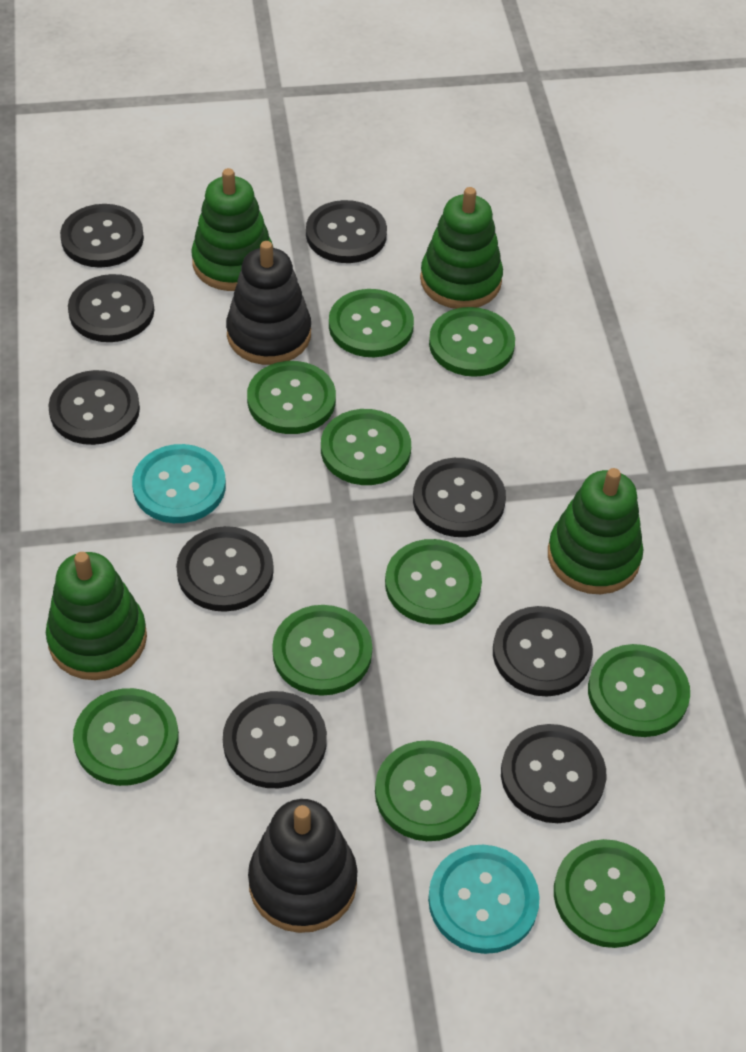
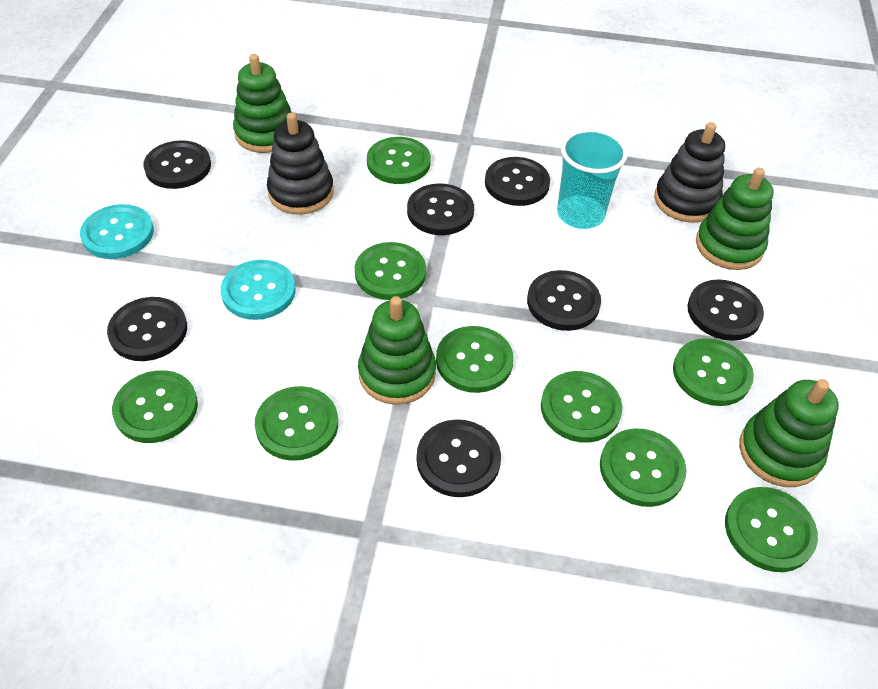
black button: [48,370,140,445] [60,204,144,268] [68,274,154,342] [176,526,274,612] [223,691,327,788] [306,200,387,263] [413,458,506,537] [493,606,593,697] [501,724,606,823] = 9 -> [107,297,187,361] [143,140,211,189] [407,183,474,235] [417,419,501,497] [485,157,550,206] [527,270,601,331] [687,280,764,341] = 7
green button: [73,688,179,786] [247,361,336,434] [272,605,372,696] [321,409,411,485] [329,289,414,357] [375,740,481,841] [385,539,482,625] [429,307,515,377] [554,839,665,948] [588,644,690,737] = 10 -> [112,370,198,443] [255,386,338,461] [354,242,426,300] [367,137,431,184] [436,326,514,393] [541,371,623,443] [600,428,686,507] [673,338,754,406] [725,487,818,572] = 9
turquoise cup: none = 0 -> [557,129,628,229] = 1

